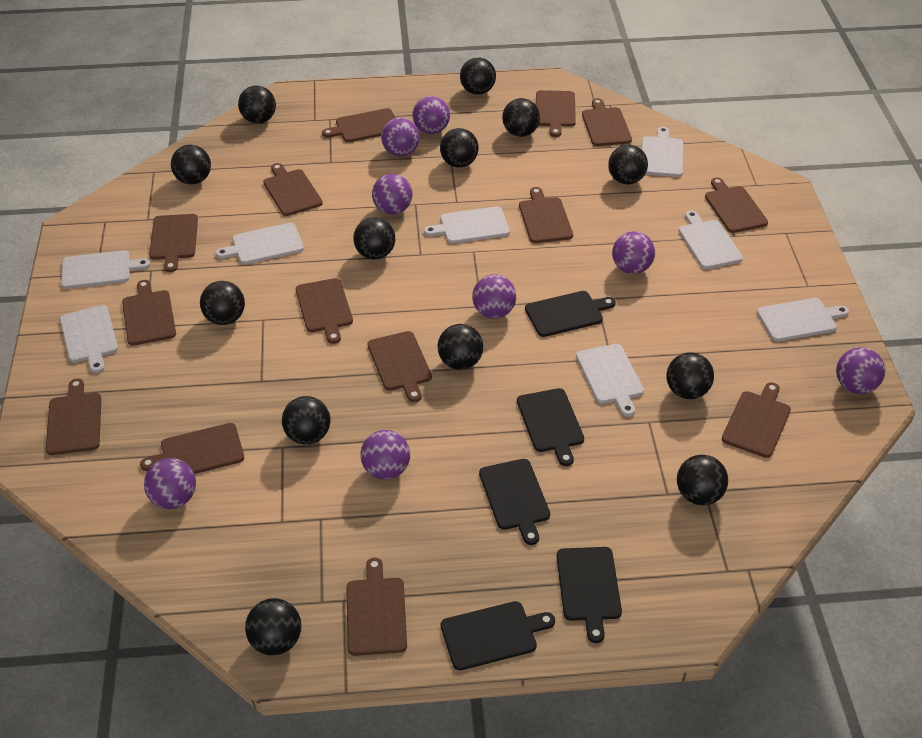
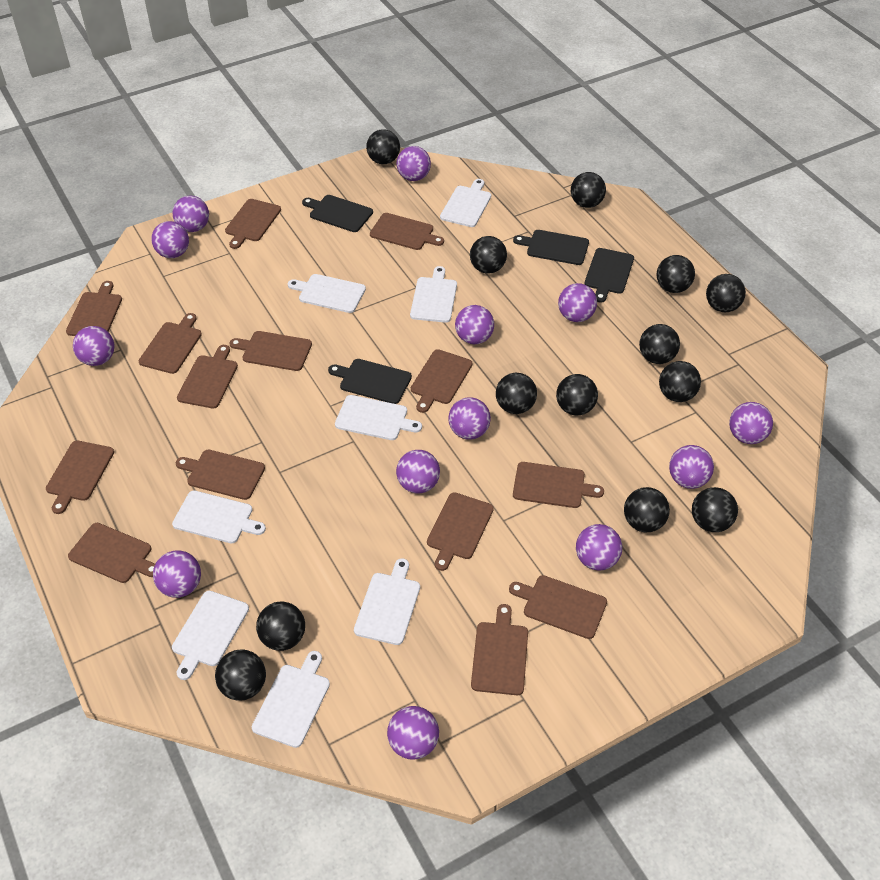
black cutting board: [441,601,555,671] [479,459,550,545] [517,388,584,466] [525,291,616,337] [556,547,622,643] = 5 -> [302,195,373,232] [328,359,412,404] [513,230,589,265] [585,248,634,303] = 4
purple ball: [144,458,196,509] [360,430,410,480] [372,174,412,214] [381,118,419,157] [413,96,450,134] [472,274,516,319] [612,231,655,274] [836,347,885,394] = 8 -> [73,326,115,366] [151,221,189,258] [153,550,201,598] [173,196,209,232] [387,706,439,760] [396,450,440,493] [397,146,431,181] [448,397,491,440] [455,305,494,344] [558,283,597,322] [576,524,622,571] [669,445,714,489] [729,402,773,444] = 13

